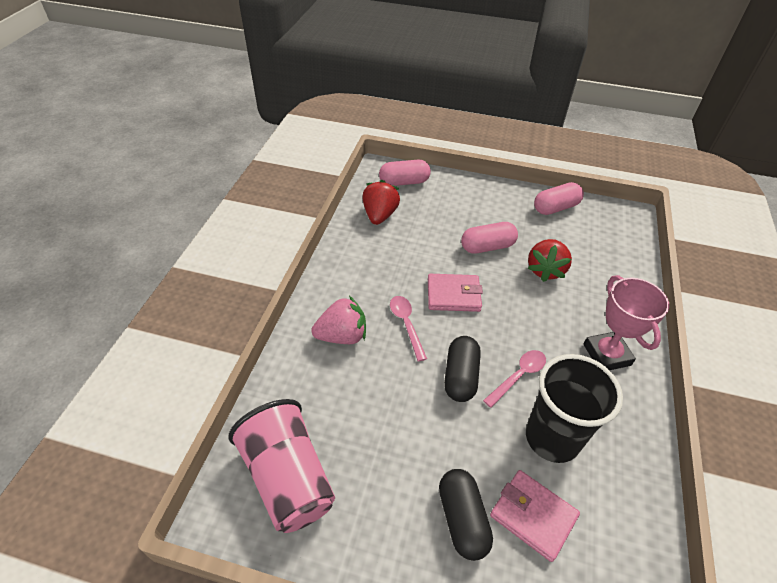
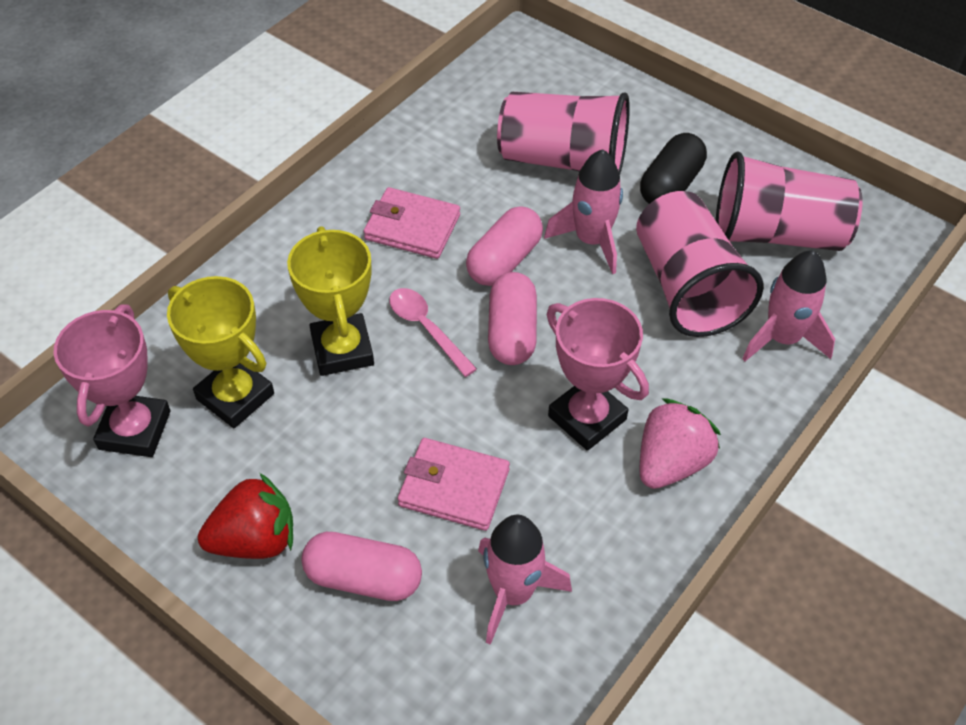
black capsule: [439,469,493,561] [444,336,481,402] = 2 -> [640,133,707,204] = 1
black cup: [526,354,623,463] = 1 -> none = 0
pink cup: [228,399,335,533] = 1 -> [497,92,630,174] [636,191,764,337] [716,151,863,251] = 3
pink rocket: none = 0 -> [478,515,572,645] [544,149,623,274] [742,250,835,362] = 3
pink spoon: [390,296,427,362] [483,350,546,408] = 2 -> [389,288,477,377] = 1
pink trophy: [584,275,669,370] = 1 -> [54,304,170,457] [547,298,649,451] = 2
red strawberry: [362,180,400,225] [528,239,572,282] = 2 -> [198,473,293,559] = 1
yellow trophy: none = 0 -> [167,276,274,428] [287,226,374,376] = 2

